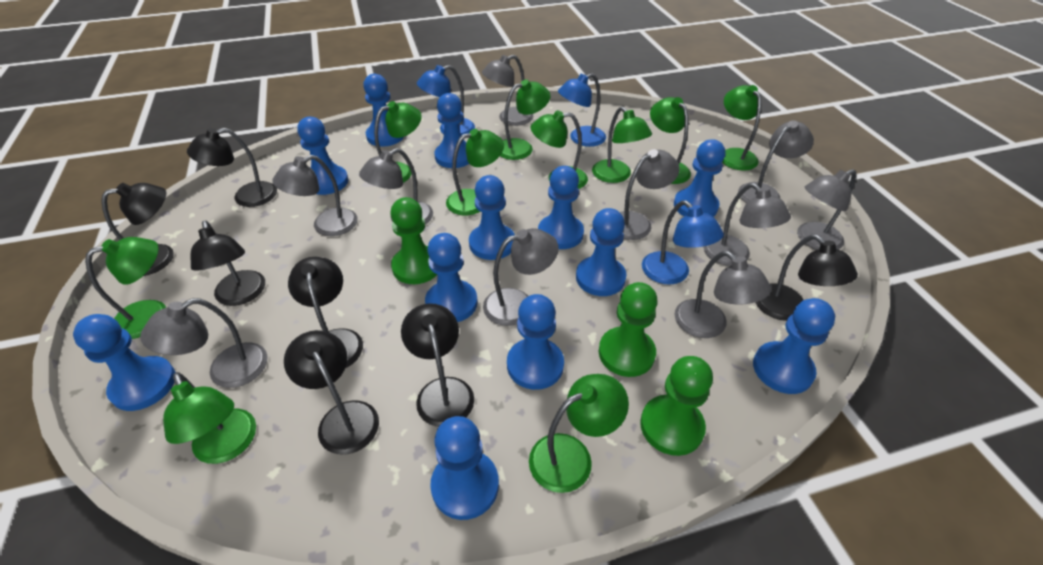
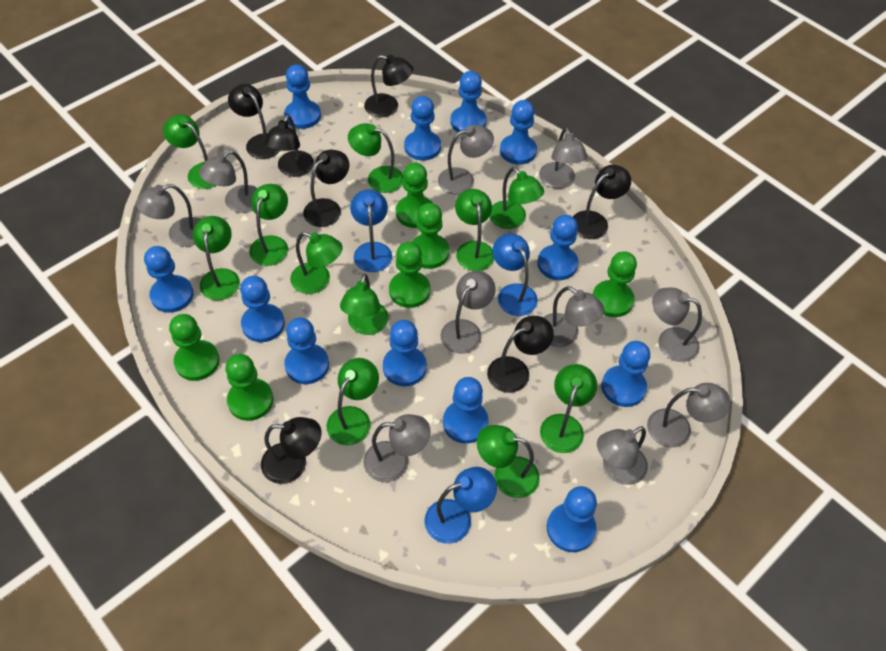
green lamp: [85,237,166,339] [163,372,256,464] [374,101,422,183] [446,129,504,215] [500,79,551,160] [529,374,629,493] [531,110,588,189] [592,107,652,183] [650,97,691,184] [722,85,761,171] = 10 -> [163,114,216,189] [193,216,240,301] [249,184,288,266] [290,232,343,294] [326,358,379,445] [340,273,389,335] [348,123,403,193] [455,189,494,271] [477,425,540,498] [489,167,544,229] [540,364,597,453] = 11
green pawn: [390,197,437,284] [599,282,658,377] [640,356,713,456] = 3 -> [169,314,220,381] [225,354,273,421] [389,242,430,308] [396,163,433,228] [412,203,449,269] [593,251,637,317] = 6

